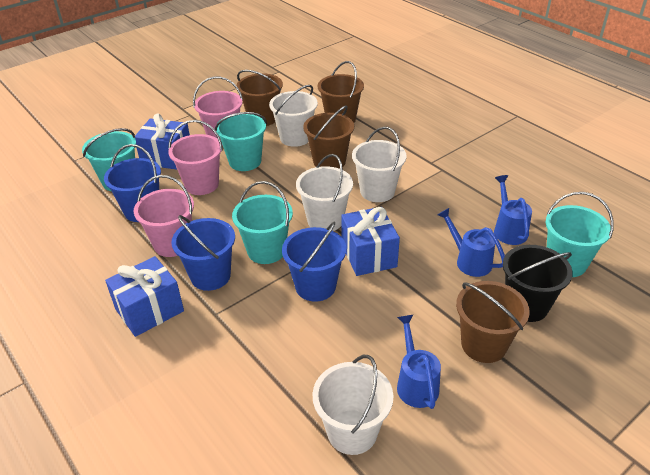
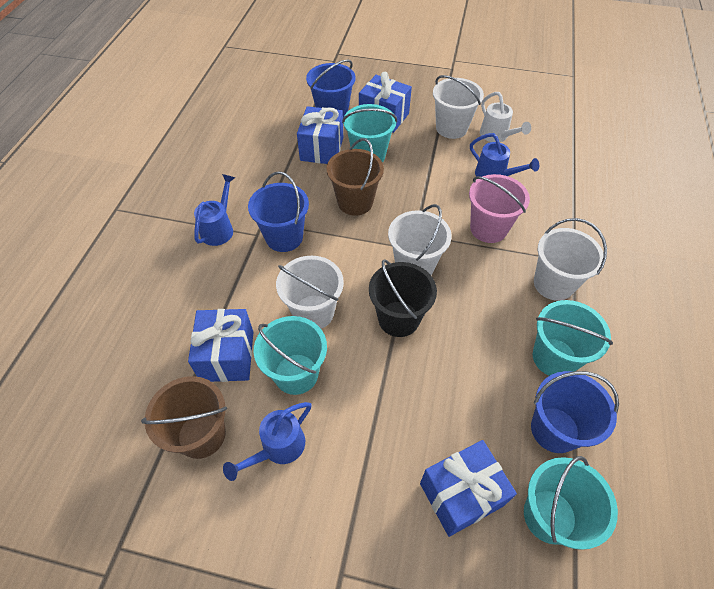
blue gift: [105,256,184,337] [135,113,190,170] [341,207,400,276] = 3 -> [188,309,253,382] [297,106,343,164] [359,72,412,133] [420,440,517,537] = 4
brown bucket: [237,70,283,126] [303,106,354,169] [318,61,364,123] [456,281,530,363] = 4 -> [141,376,227,459] [327,138,384,216] = 2
pink bucket: [134,175,194,257] [168,120,223,195] [193,77,243,146] = 3 -> [469,174,530,243] = 1
white watering can: none = 0 -> [480,92,531,142] = 1

